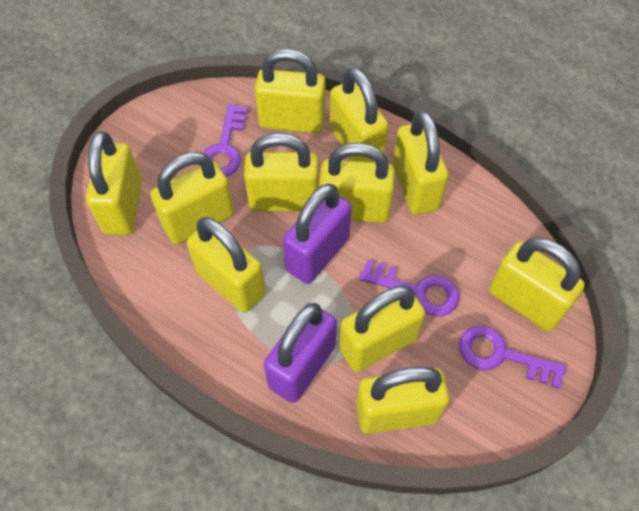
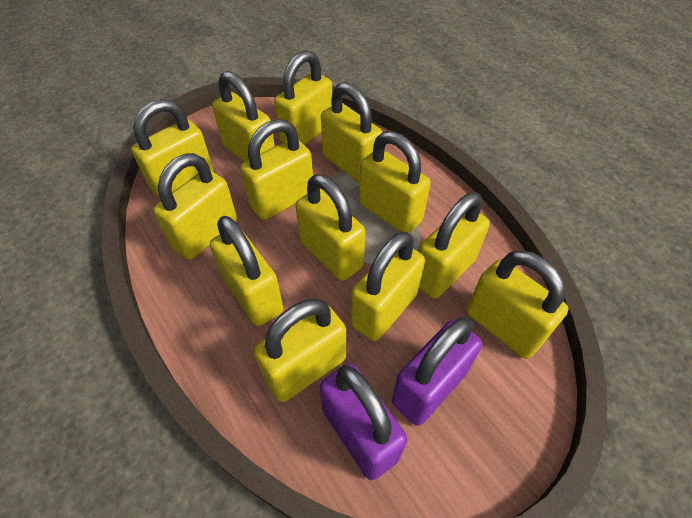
purple key: [203,104,248,177] [359,259,459,316] [459,326,566,389] = 3 -> none = 0
yellow padlock: [86,131,142,235] [150,152,234,244] [187,217,266,313] [244,133,319,212] [255,49,326,134] [319,143,395,223] [330,67,389,163] [339,285,425,372] [356,367,449,434] [393,110,449,215] [489,237,585,331] = 11 -> [131,99,213,199] [153,153,237,260] [210,216,283,326] [212,71,275,162] [240,119,313,220] [254,298,346,402] [274,50,332,145] [295,174,365,281] [321,82,382,183] [351,231,425,341] [359,131,431,233] [418,192,490,299] [467,250,569,359] = 13

